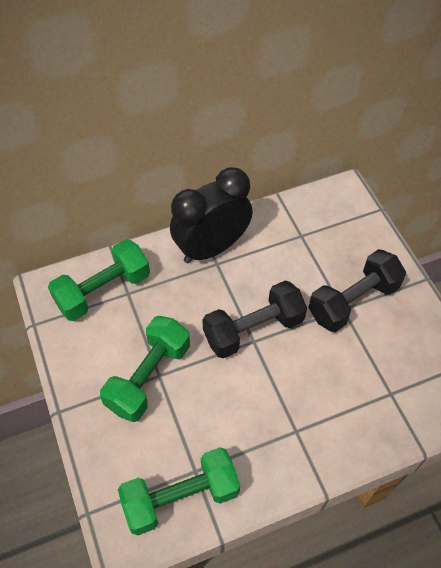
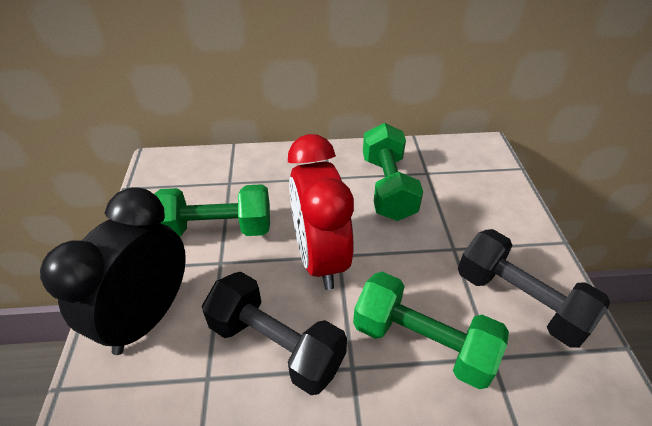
red clock: none = 0 -> [288,134,354,290] = 1

